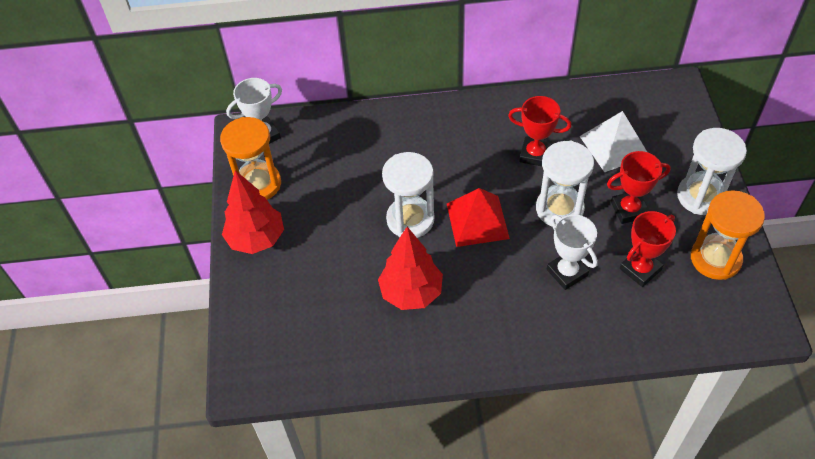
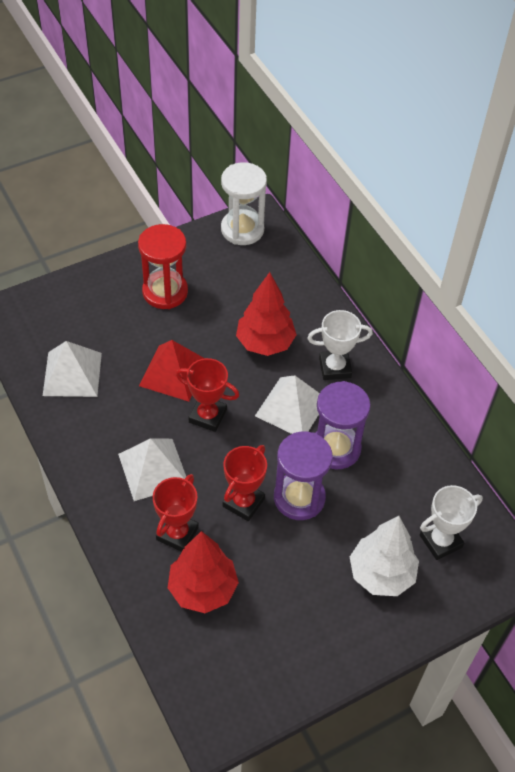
orange hourglass: [220,117,281,200] [691,190,765,280] = 2 -> none = 0
purple hourglass: none = 0 -> [274,431,333,520] [315,381,371,469] = 2
red hourglass: none = 0 -> [138,224,188,309] = 1
white hourglass: [382,152,434,238] [536,141,594,226] [677,128,747,215] = 3 -> [221,162,267,245] = 1
white pyramid: [580,111,647,173] = 1 -> [43,341,102,397] [118,438,186,501] [255,375,320,434] = 3
white tree: none = 0 -> [350,516,419,596] = 1

